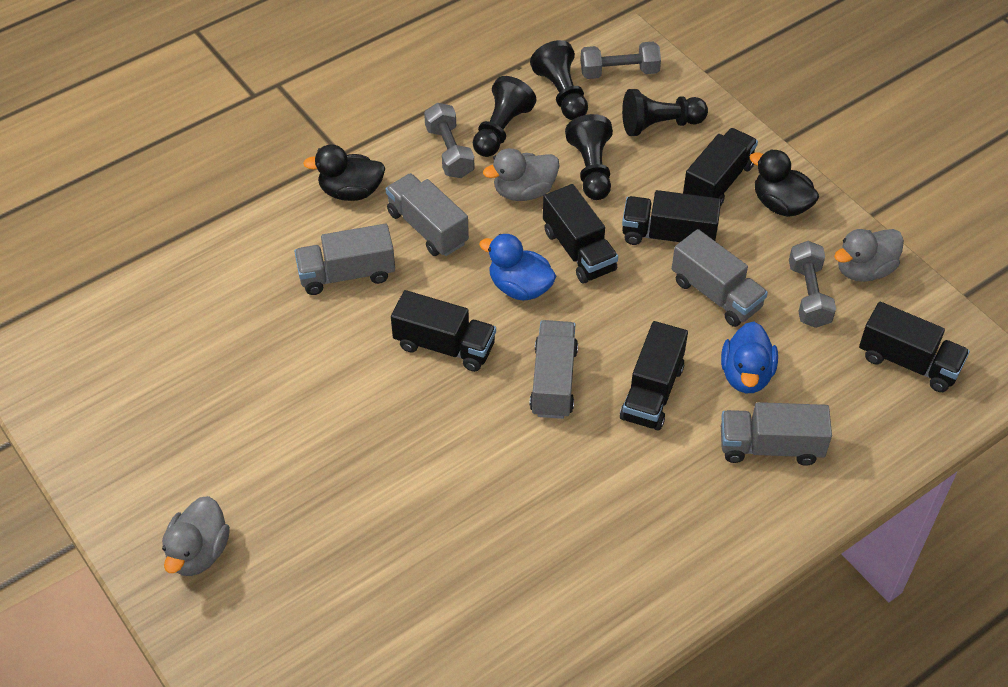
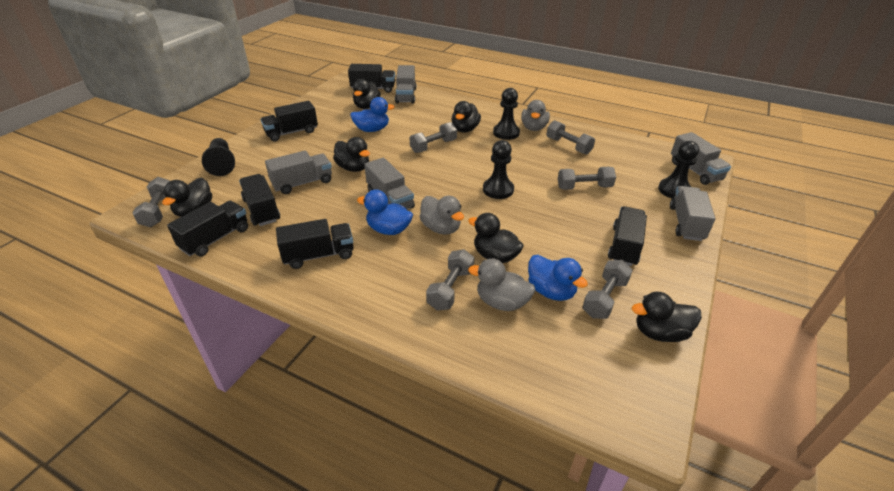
black duck: [303,144,385,201] [749,149,819,217] = 2 -> [162,177,212,217] [333,137,370,172] [353,79,381,109] [451,101,481,133] [468,213,524,263] [632,292,702,342] = 6
blue duck: [479,234,556,300] [721,322,778,393] = 2 -> [350,97,395,132] [357,189,413,235] [528,255,588,301] = 3
grey dumbbell: [424,103,474,178] [581,42,661,79] [789,241,836,328] = 3 -> [133,177,170,227] [409,122,457,153] [426,249,474,311] [546,120,595,155] [558,167,616,190] [582,260,633,319] = 6

